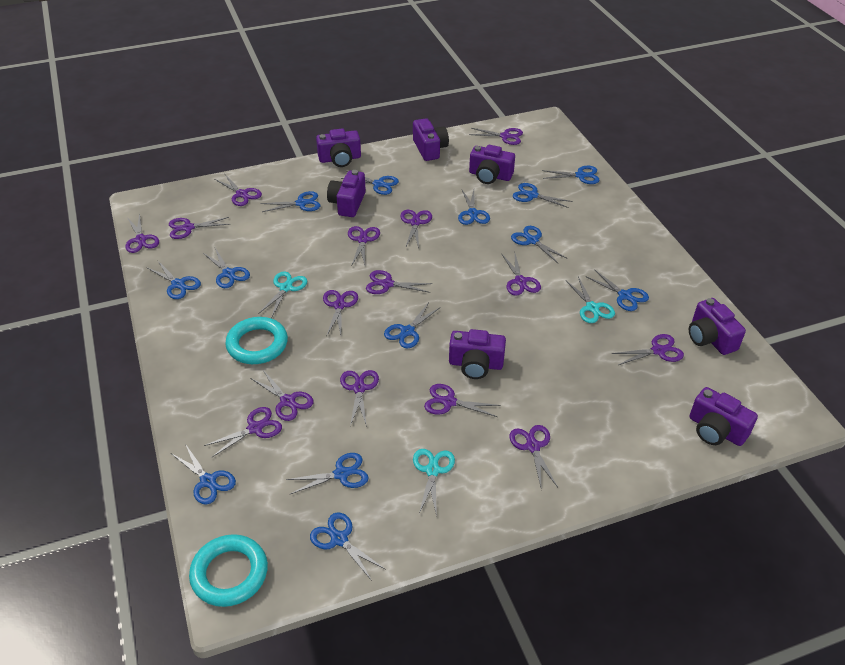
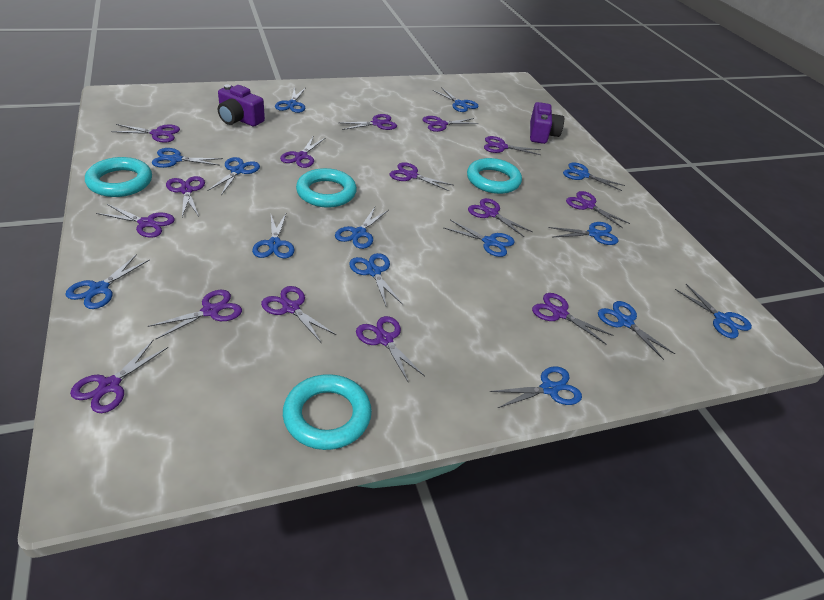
blue scissors: [146,260,201,299] [171,444,236,505] [203,248,250,288] [260,191,321,212] [286,453,369,494] [310,512,386,581] [341,171,399,195] [384,302,441,349] [458,190,490,225] [511,226,568,263] [513,183,572,208] [542,166,600,184] [587,270,649,311] = 13 -> [65,254,150,309] [152,148,223,168] [207,157,260,195] [252,214,295,258] [275,87,306,113] [335,207,389,249] [349,253,403,306] [433,87,479,112] [443,220,515,257] [490,366,582,408] [548,222,619,245] [563,162,625,191] [598,301,675,360] [675,284,752,338] = 14
purple camera: [316,128,361,167] [327,170,366,217] [413,118,449,161] [449,329,506,379] [469,145,515,184] [689,298,746,355] [689,387,758,446] = 7 -> [218,85,265,126] [530,102,564,144] = 2
turquoise ring: [189,534,268,607] [225,317,288,364] = 2 -> [85,157,152,197] [283,374,372,450] [296,168,357,208] [467,158,522,194] = 4
turquoise scissors: [258,272,307,318] [413,449,455,517] [565,277,615,323] = 3 -> none = 0

